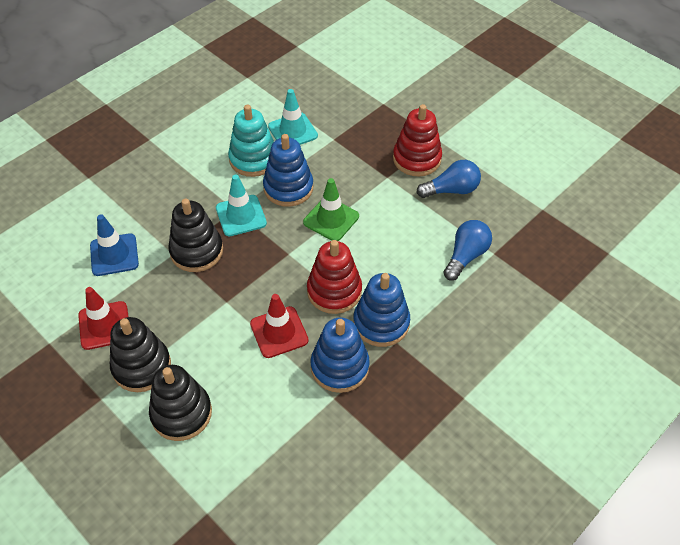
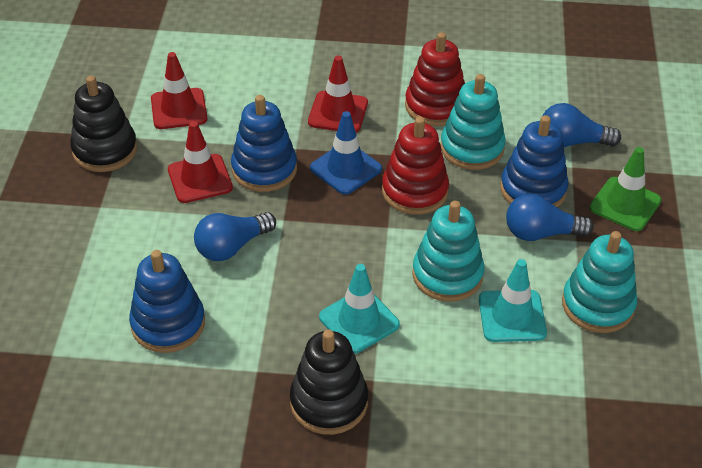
black stacking toy: [110,317,171,392] [149,365,212,441] [168,199,223,272] = 3 -> [70,76,137,172] [290,329,368,435] = 2
blue light bulb: [417,160,481,198] [443,220,492,281] = 2 -> [194,212,276,261] [506,194,594,241] [542,103,621,147] = 3
red traffic cone: [78,287,128,350] [250,294,309,358] = 2 -> [151,52,208,129] [168,121,233,203] [308,56,368,133] = 3
turquoise stacking toy: [228,105,274,177] = 1 -> [412,201,484,302] [440,74,506,170] [562,231,637,333] = 3

